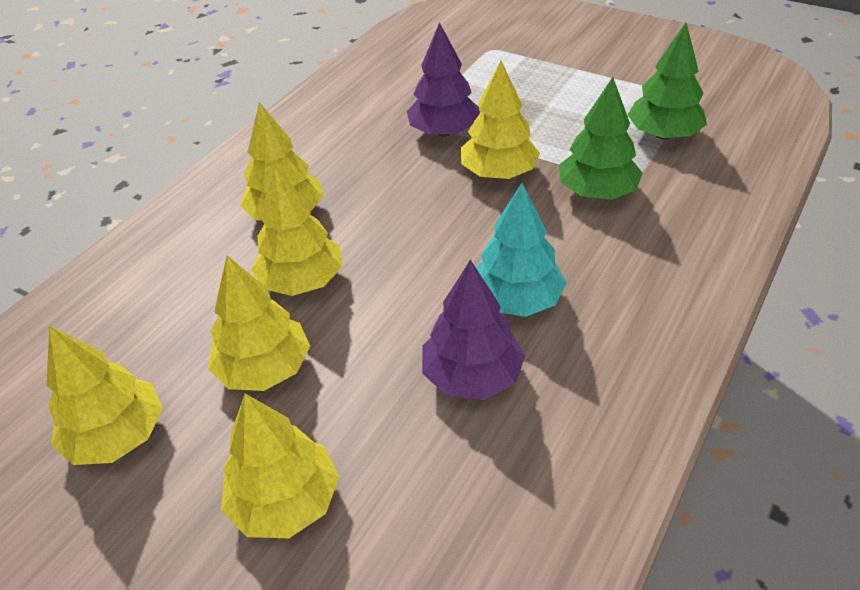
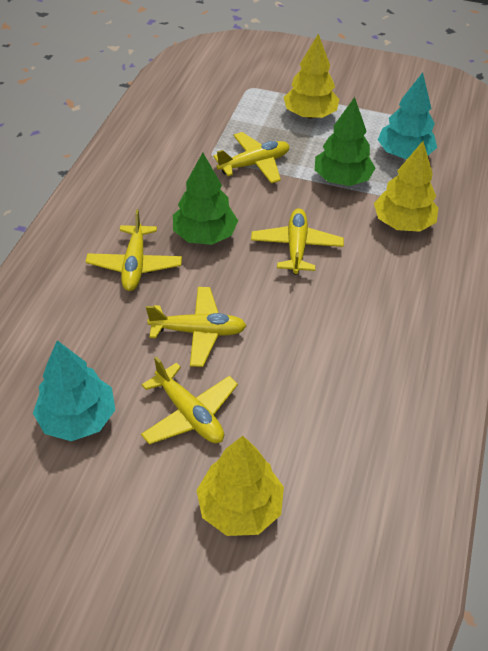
purple tree: [407,22,480,137] [422,260,525,400] = 2 -> none = 0
turquoise tree: [475,183,567,317] = 1 -> [33,340,115,441] [377,72,437,159] = 2
yellow plane: none = 0 -> [86,209,182,291] [141,357,238,445] [146,287,246,367] [213,132,289,183] [251,209,344,274] = 5
yellow tree: [47,326,163,465] [208,255,310,391] [221,393,339,538] [240,102,324,221] [251,166,342,296] [461,61,540,179] = 6 -> [196,436,284,536] [283,34,339,119] [374,141,438,232] = 3

